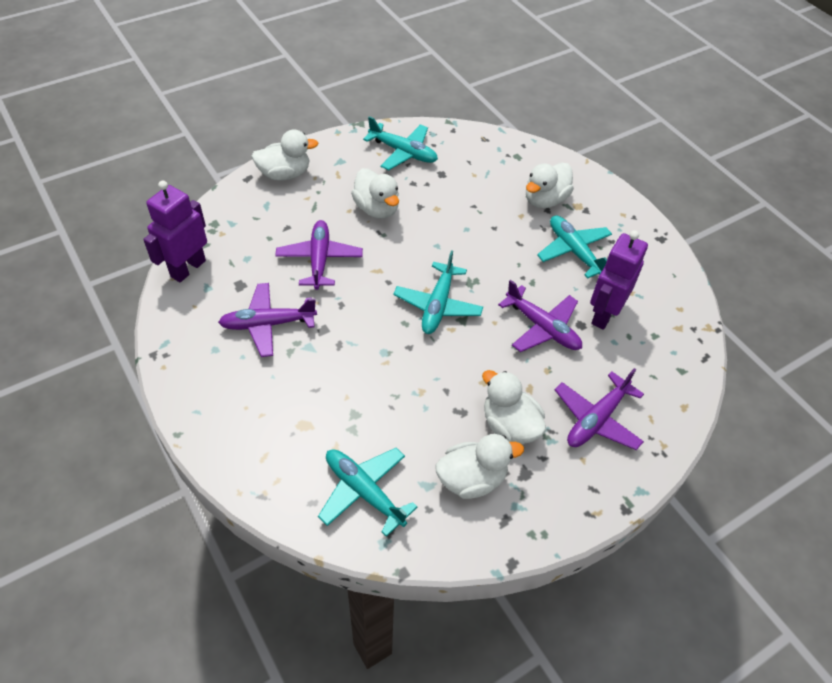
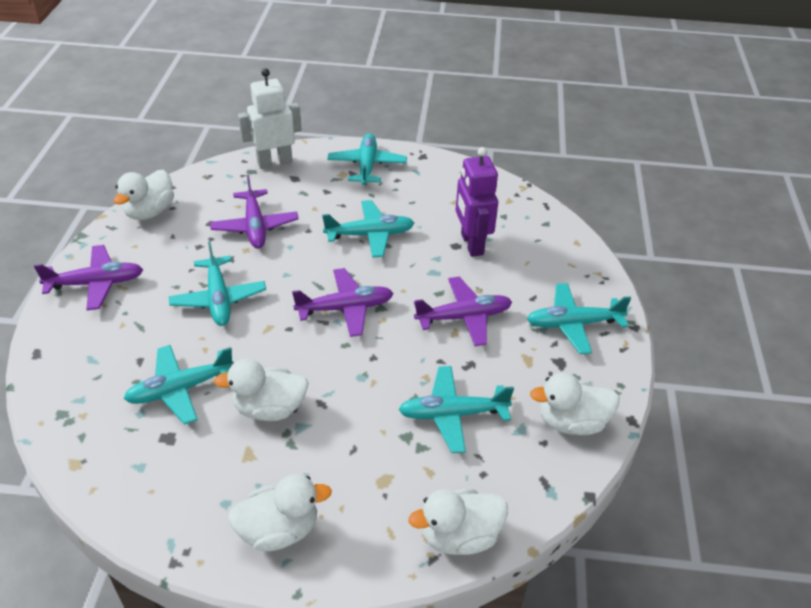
purple robot: [143,180,207,282] [590,230,648,330] = 2 -> [456,147,498,257] = 1
turquoise plane: [318,448,417,537] [363,116,438,170] [394,250,483,334] [537,215,612,279] = 4 -> [124,345,234,425] [169,242,266,326] [322,200,414,258] [327,133,407,185] [398,366,514,453] [527,283,631,354] = 6
white robot: none = 0 -> [238,68,302,169] = 1

